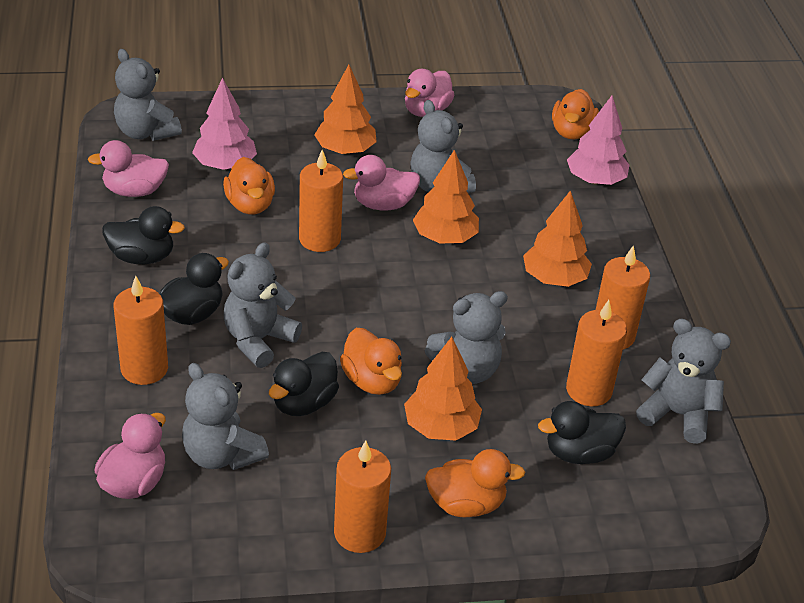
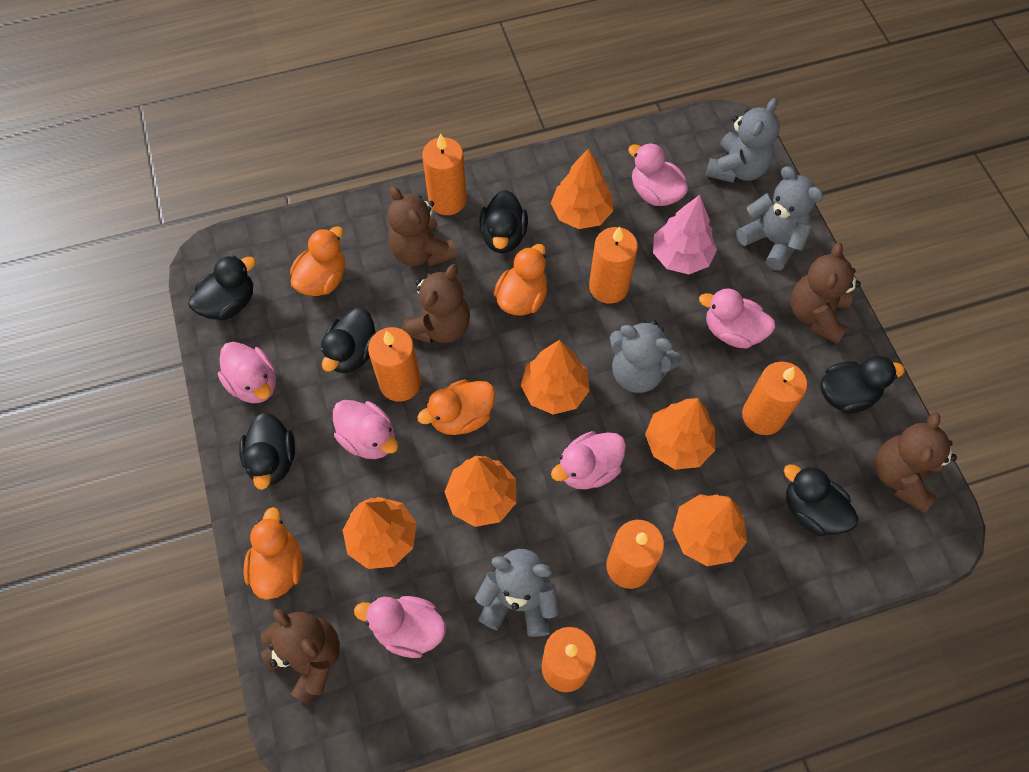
black duck: [102,206,185,264] [160,253,229,325] [269,352,339,416] [538,401,626,464] = 4 -> [188,255,256,321] [239,413,295,490] [321,308,377,373] [479,190,528,253] [784,465,858,536] [820,356,905,413] = 6
brown teddy bear: none = 0 -> [260,609,340,706] [387,186,457,267] [402,264,470,343] [791,242,861,344] [875,412,957,513] = 5
grey teddy bear: [114,49,182,141] [182,363,269,470] [224,242,302,368] [410,100,476,193] [425,291,508,384] [636,319,731,444] = 6 -> [475,549,559,637] [610,320,682,393] [706,98,780,183] [736,166,823,270] = 4
orange candle: [114,276,168,385] [299,150,343,252] [334,440,391,553] [566,300,627,406] [596,246,650,349] = 5 -> [368,327,421,402] [422,133,467,215] [541,627,597,692] [589,226,638,304] [606,520,664,589] [742,362,807,435] = 6
orange tree: [314,65,377,155] [404,337,482,441] [413,150,479,244] [523,190,592,287] = 4 -> [343,497,417,569] [445,455,516,527] [521,340,590,415] [551,148,613,229] [645,398,715,470] [673,494,747,566] = 6
pink duck: [88,140,169,197] [94,413,166,499] [343,155,420,210] [405,69,454,117] = 4 -> [218,342,276,403] [333,400,398,459] [354,596,446,658] [551,431,626,489] [628,143,688,206] [699,288,776,349] = 6
pink tree: [192,78,257,170] [567,95,630,185] = 2 -> [653,195,717,274] = 1

